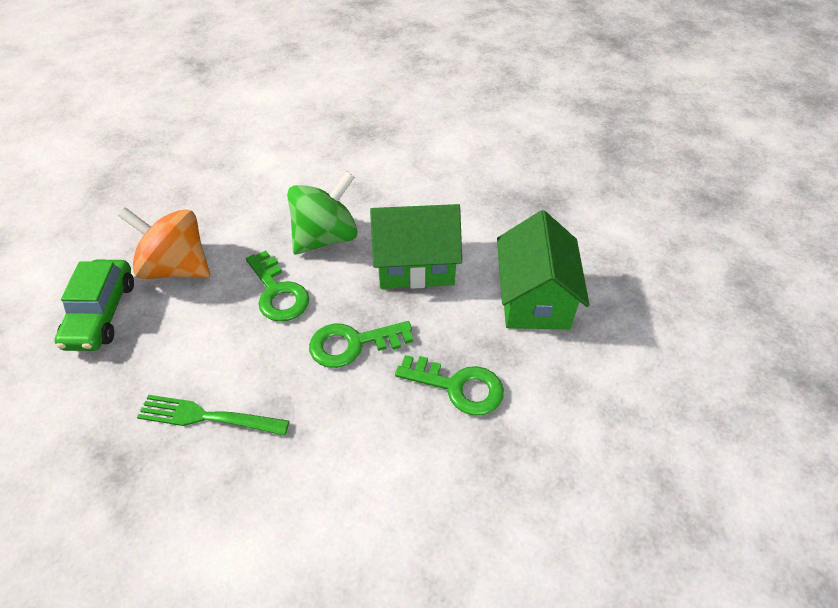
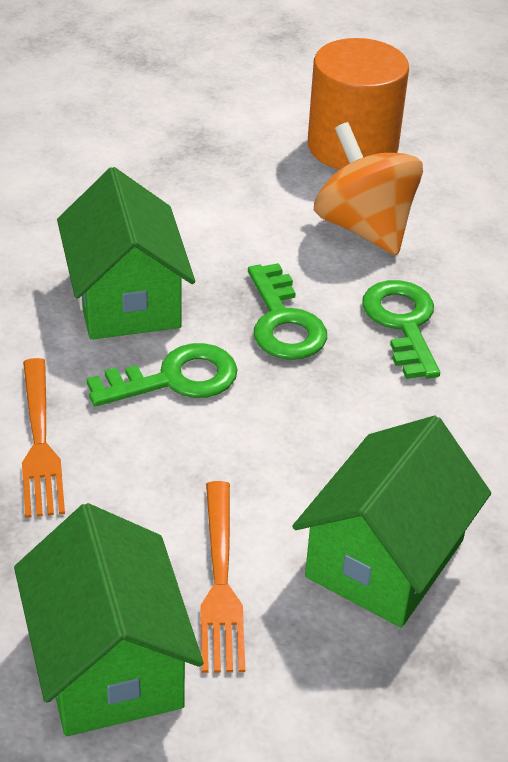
green car: [54,260,134,351] = 1 -> none = 0
green fork: [137,395,289,436] = 1 -> none = 0
green house: [370,204,462,289] [497,210,590,329] = 2 -> [14,503,203,736] [57,167,195,340] [292,416,491,627] = 3
green spinning top: [287,171,358,254] = 1 -> none = 0
orange cylinder: none = 0 -> [308,38,409,170] = 1
orange fork: none = 0 -> [22,358,65,518] [200,481,245,673] = 2

